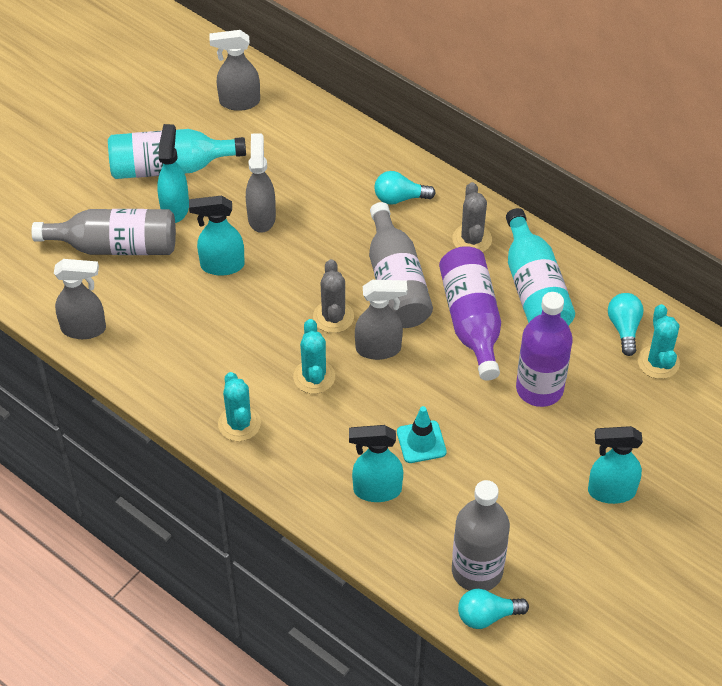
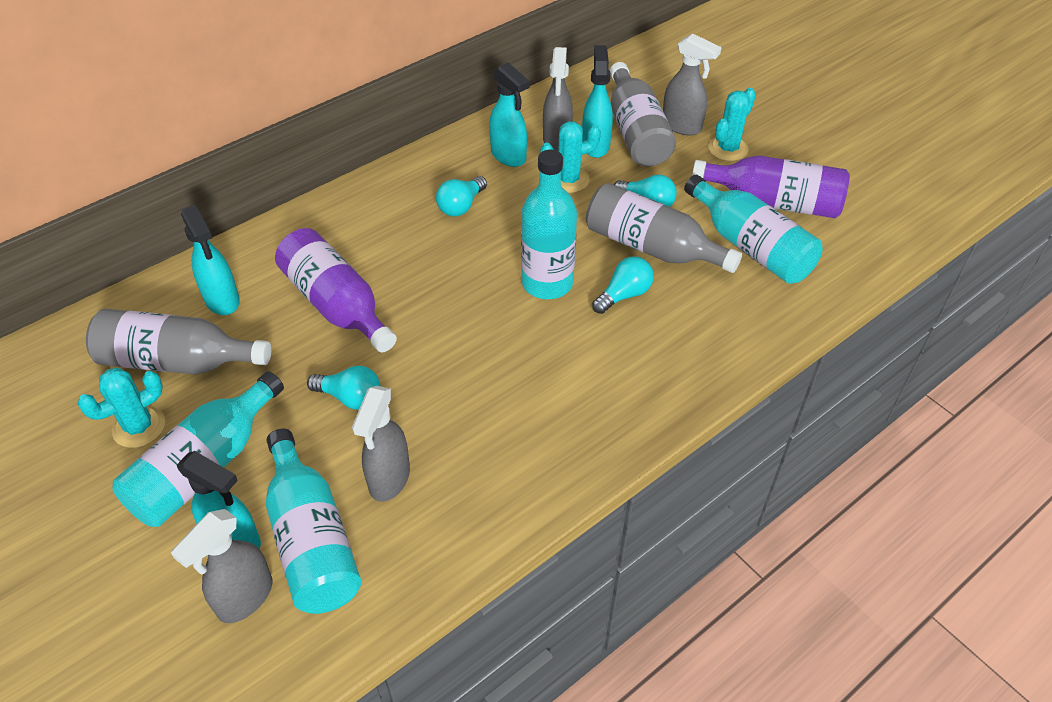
grey cactus: [313,259,354,333] [452,182,492,252] = 2 -> none = 0
turquoise bottle: [108,129,246,179] [506,208,575,326] = 2 -> [112,371,284,527] [266,429,362,614] [521,150,577,299] [684,175,823,284] = 4
turquoise light bulb: [374,171,436,205] [458,589,529,629] [608,293,644,356] = 3 -> [307,366,381,410] [436,176,487,217] [592,256,654,314] [614,174,677,207] = 4
turquoise traffic cone: [397,406,446,463] = 1 -> none = 0

